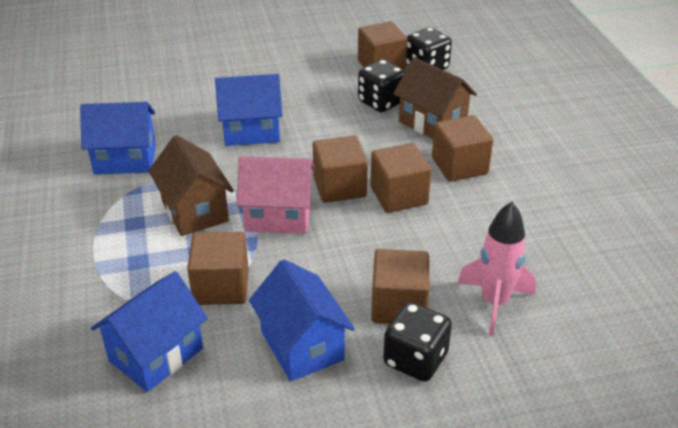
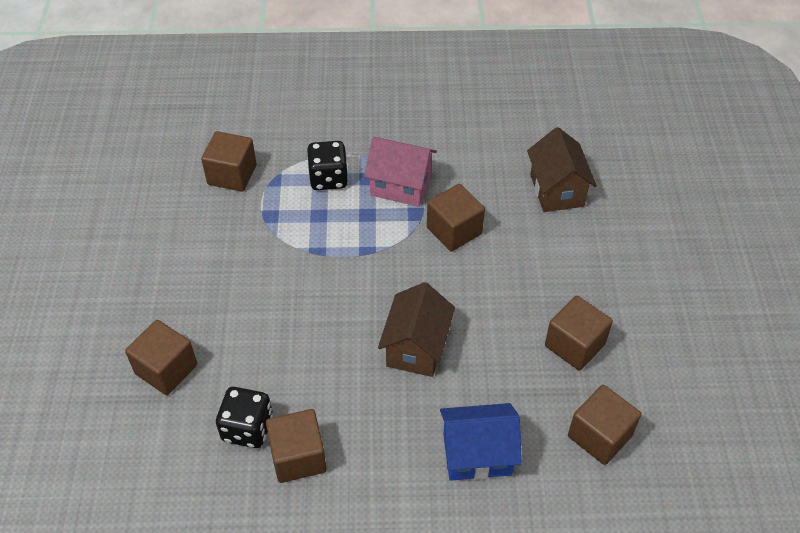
black dice: [358,59,405,112] [383,302,452,382] [406,27,452,70] = 3 -> [216,387,273,448] [307,141,348,190] = 2
blue house: [80,102,156,175] [91,271,208,392] [215,74,283,146] [249,259,355,381] = 4 -> [440,403,522,481] = 1
pink rocket: [458,202,536,336] = 1 -> none = 0

